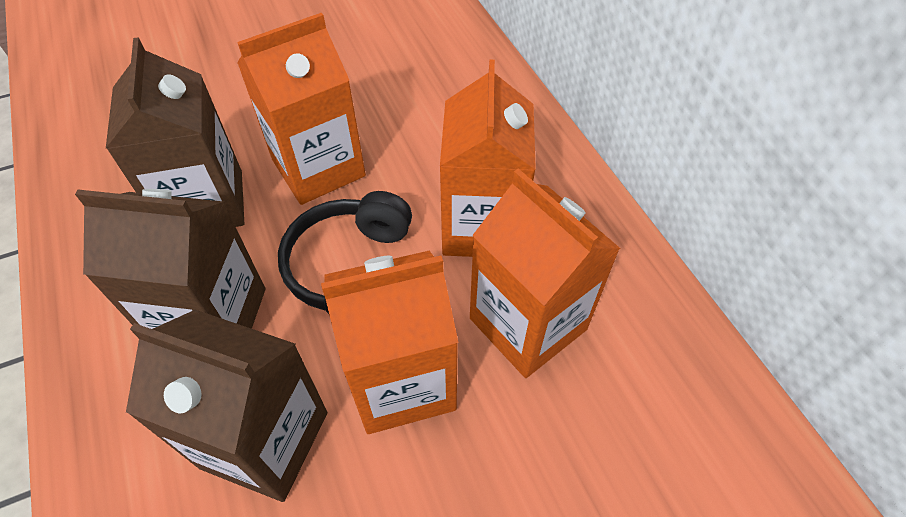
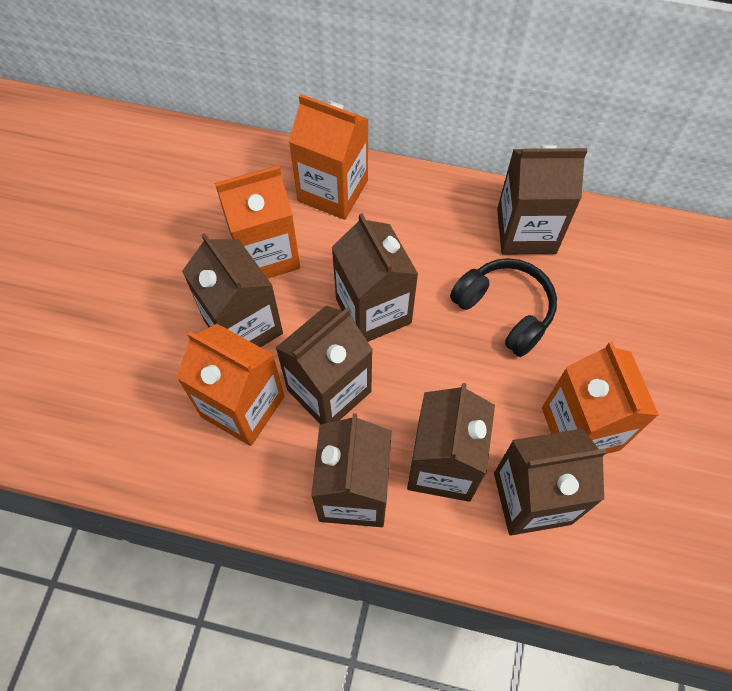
brown carton: [75,189,266,329] [106,37,244,227] [126,310,327,502] = 3 -> [182,233,283,347] [275,305,373,424] [311,413,392,527] [332,213,418,342] [407,383,495,502] [494,428,607,535] [497,145,587,254] = 7

